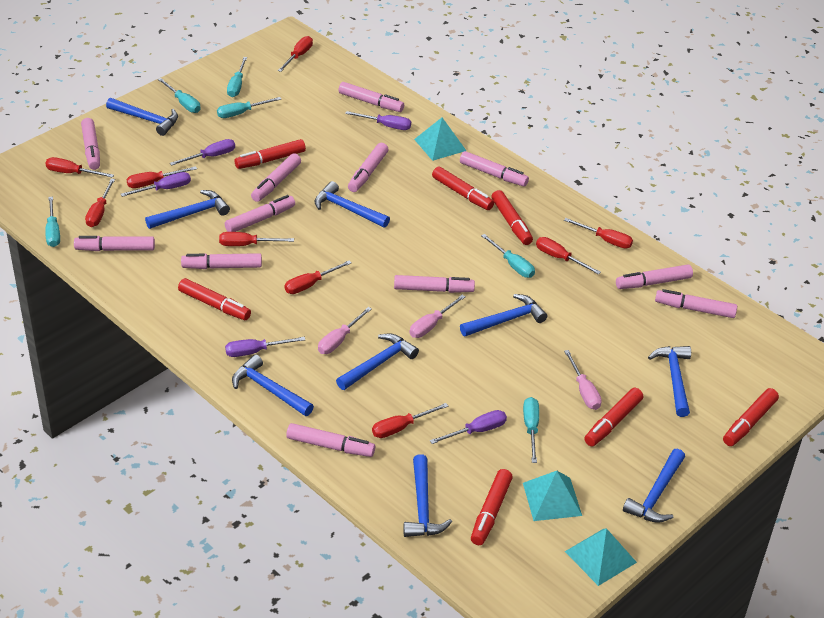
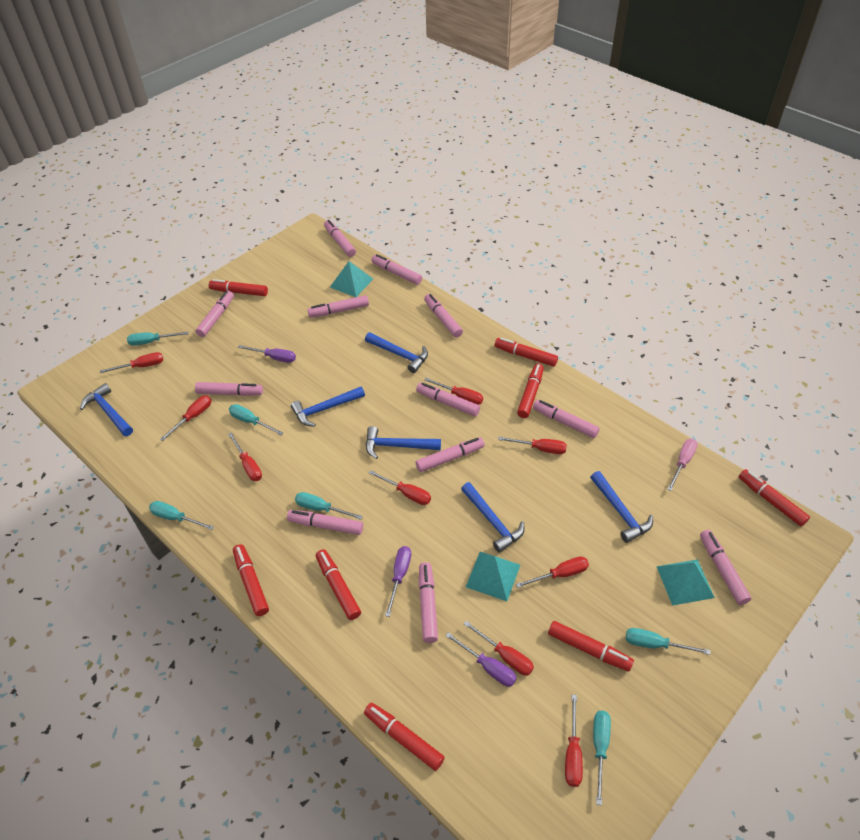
blue hammer: [106,98,178,136] [145,190,230,229] [232,354,314,416] [314,181,390,228] [336,333,419,390] [404,454,452,537] [460,294,547,336] [623,449,685,523] [648,346,691,417] = 9 -> [80,383,133,436] [291,387,365,427] [365,332,428,373] [366,426,441,459] [461,482,524,553] [590,471,653,543] = 6
pink screwdriver: [318,307,372,354] [410,295,465,338] [564,350,602,410] = 3 -> [667,439,698,491] = 1
purple screwdriver: [121,172,191,197] [170,139,235,166] [225,337,305,357] [345,111,411,130] [430,410,507,444] = 5 -> [238,345,296,363] [385,546,411,617] [445,632,517,687] = 3
red marker: [178,278,251,320] [235,139,306,169] [432,166,494,210] [471,469,513,545] [491,190,533,245] [584,388,643,446] [723,388,779,446] = 7 -> [209,279,268,296] [233,544,269,616] [316,549,361,620] [364,703,445,771] [495,338,558,367] [517,364,544,418] [548,621,634,671] [739,469,810,527] = 8

